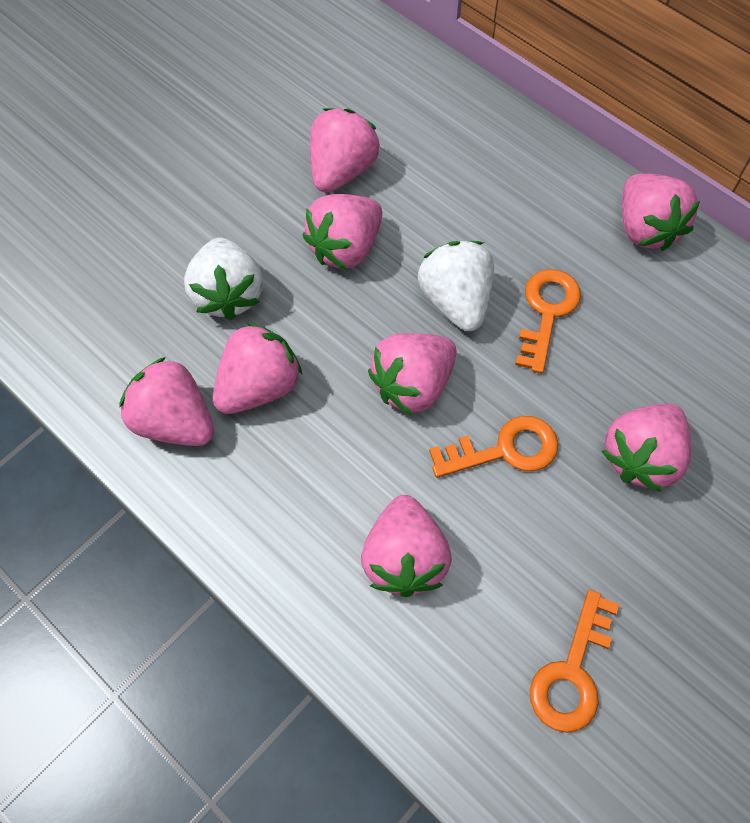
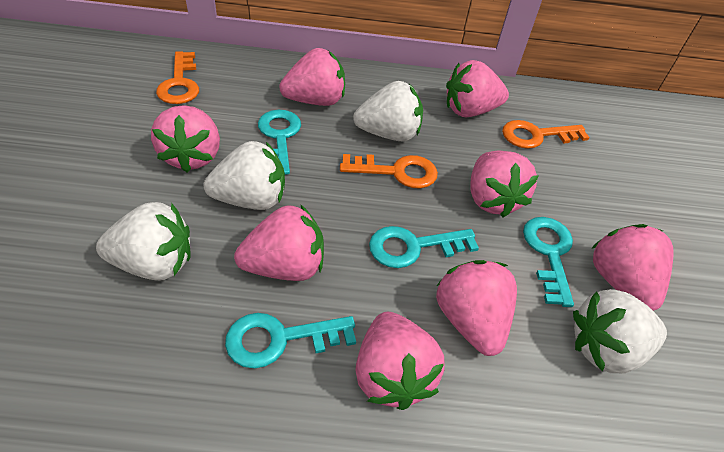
turquoise key: none = 0 -> [225,313,356,368] [258,110,301,175] [369,226,479,268] [523,217,574,307] = 4
white strawberry: [184,238,263,320] [418,241,494,331] = 2 -> [96,202,191,281] [204,141,285,210] [353,81,423,141] [573,289,667,373] = 4

